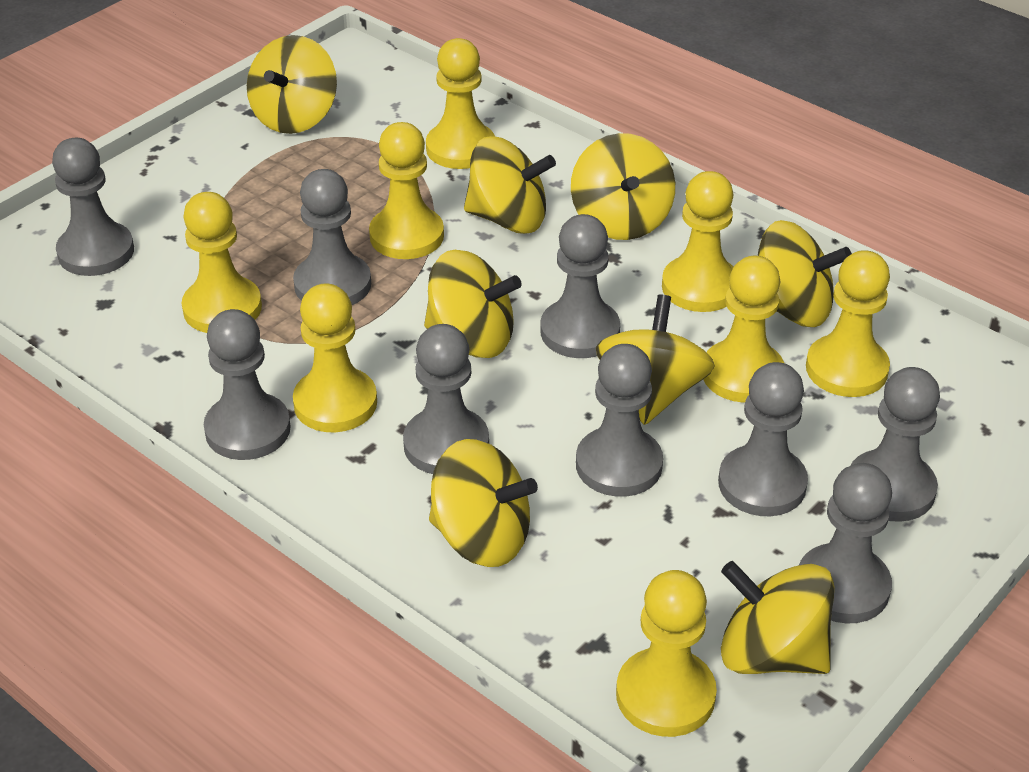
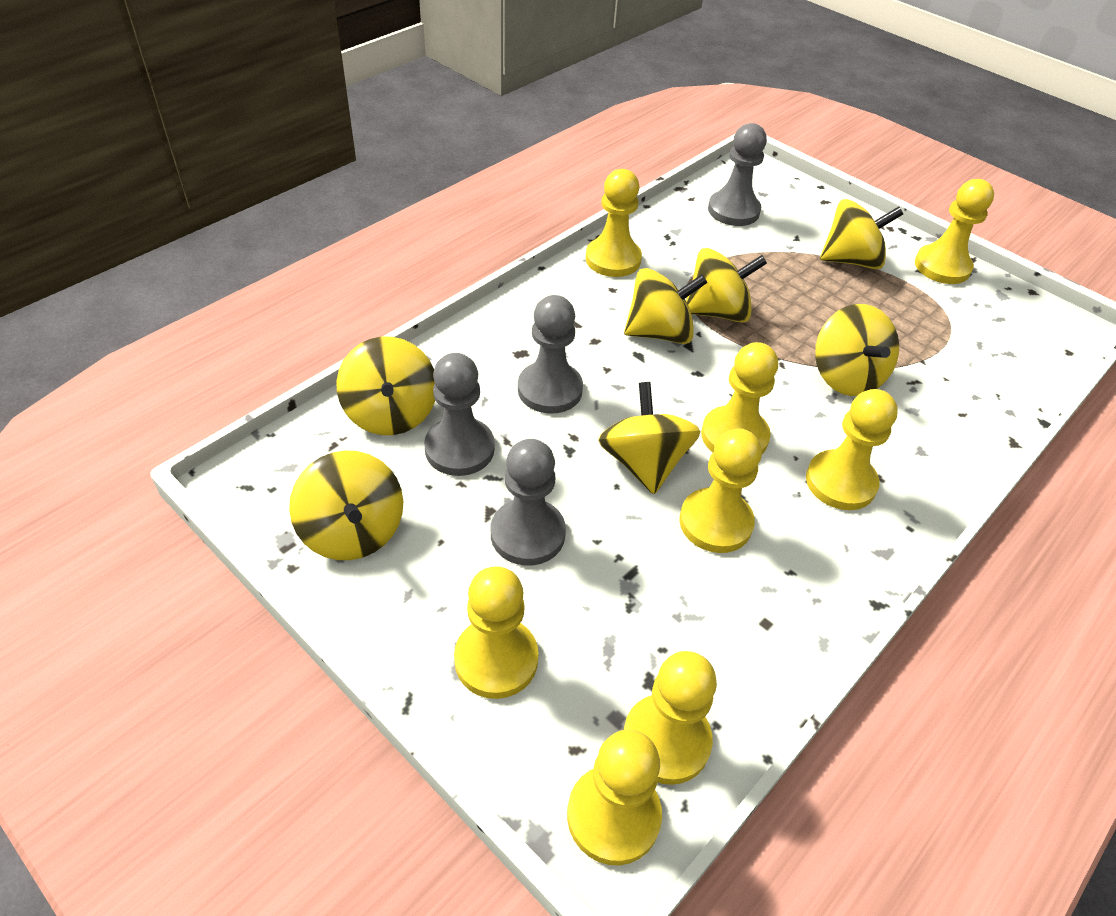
grey pawn: [52,138,134,276] [204,309,290,460] [293,169,371,305] [403,324,489,474] [540,214,620,358] [576,344,663,497] [718,362,808,516] [799,463,892,624] [850,367,940,522] = 9 -> [424,353,495,476] [491,439,566,566] [518,295,583,414] [708,123,767,226] = 4
yellow spinning top: [247,35,337,134] [424,250,522,358] [429,439,538,567] [464,136,556,234] [571,133,675,240] [596,295,715,425] [721,561,835,674] [758,220,852,327] = 8 -> [289,450,403,560] [337,337,435,435] [598,382,701,494] [624,268,707,344] [686,248,767,323] [815,304,899,396] [820,199,903,269] = 7

